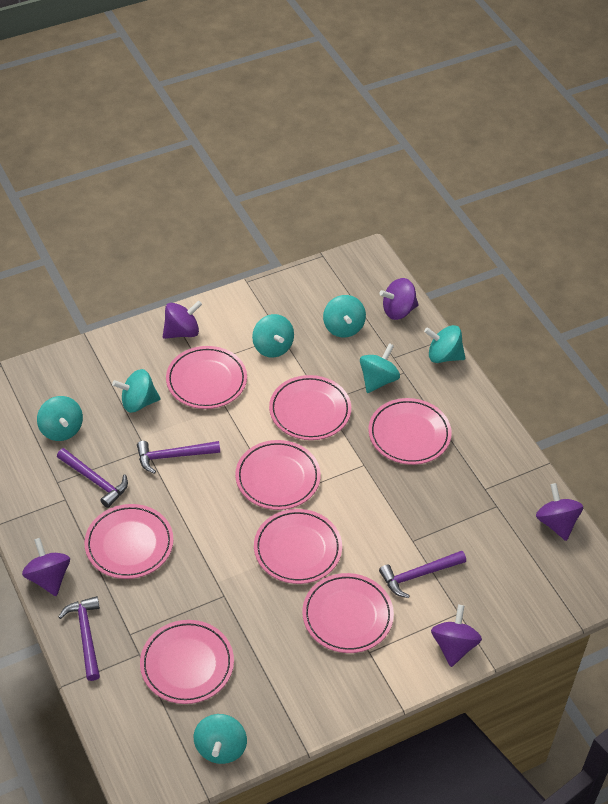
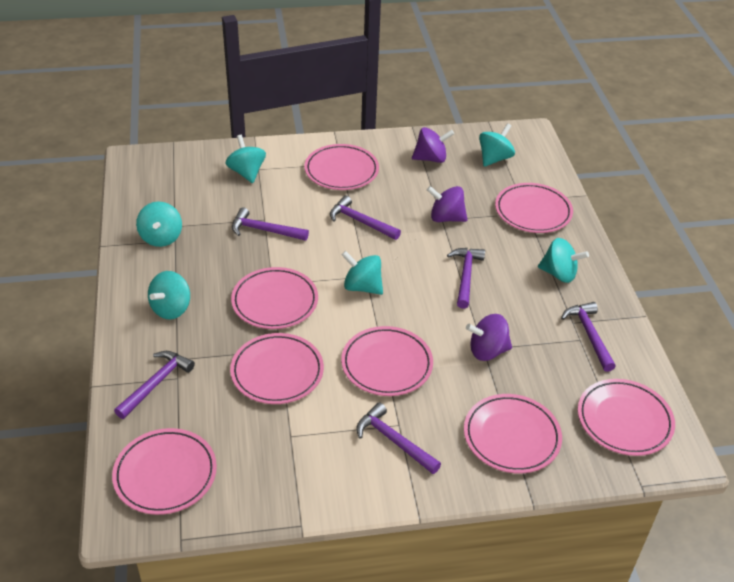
purple hammer: [57,448,128,508] [59,596,100,681] [137,441,220,474] [379,551,466,598] = 4 -> [114,351,195,419] [232,207,309,241] [330,195,401,240] [356,402,441,474] [447,248,485,309] [561,302,616,372] = 6
purple spinning top: [22,538,70,596] [163,300,202,339] [379,278,419,320] [431,605,482,667] [536,483,583,541] = 5 -> [412,127,454,163] [427,186,468,222] [466,314,512,361] = 3
turquoise spinning top: [37,396,83,441] [112,369,160,413] [194,714,247,764] [252,314,294,358] [323,295,366,337] [360,343,400,393] [424,325,465,363] = 7 -> [136,201,182,247] [148,271,190,319] [226,135,266,183] [342,251,383,295] [479,123,515,167] [538,238,589,283] = 6

